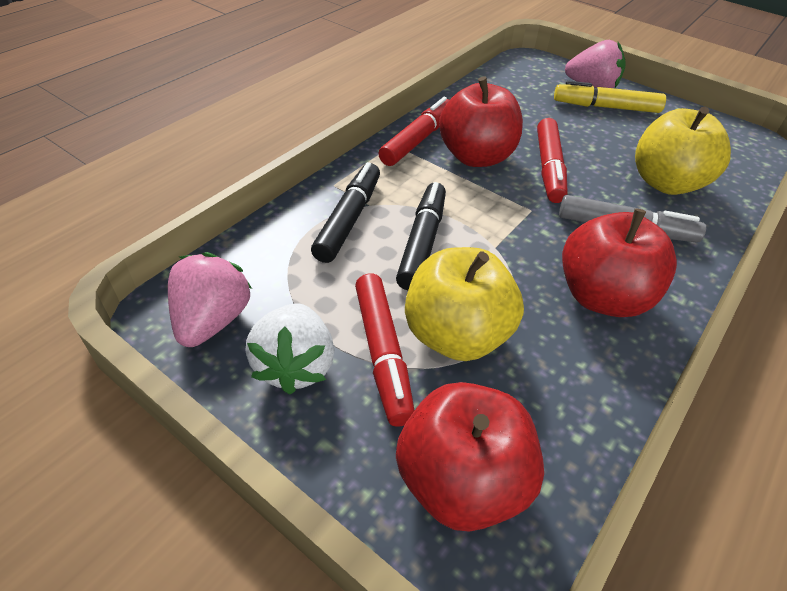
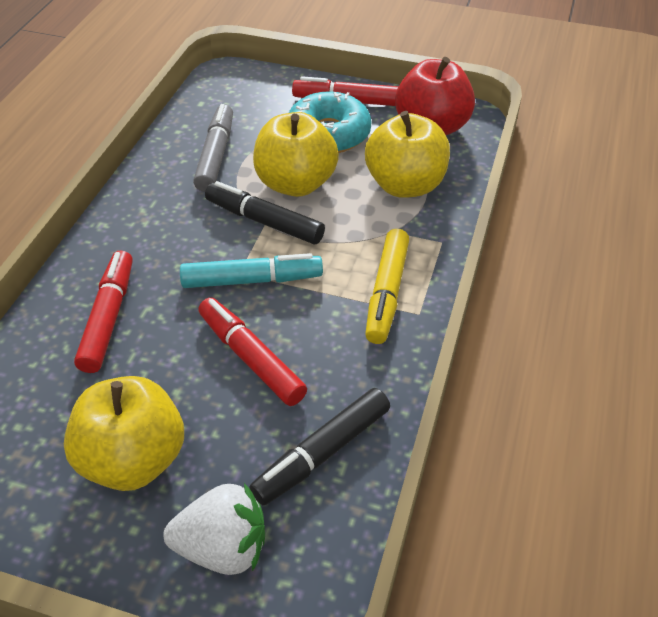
pink strawberry: [168,252,252,347] [565,40,626,88] = 2 -> none = 0
red apple: [396,382,544,532] [439,76,523,167] [562,208,677,317] = 3 -> [395,57,475,135] = 1
turquoise donut: none = 0 -> [289,91,372,153] = 1
turquoise marker: none = 0 -> [180,253,323,288] = 1
yellow apple: [405,247,524,361] [635,107,731,195] = 2 -> [64,376,184,491] [253,112,339,197] [365,111,450,198] = 3

